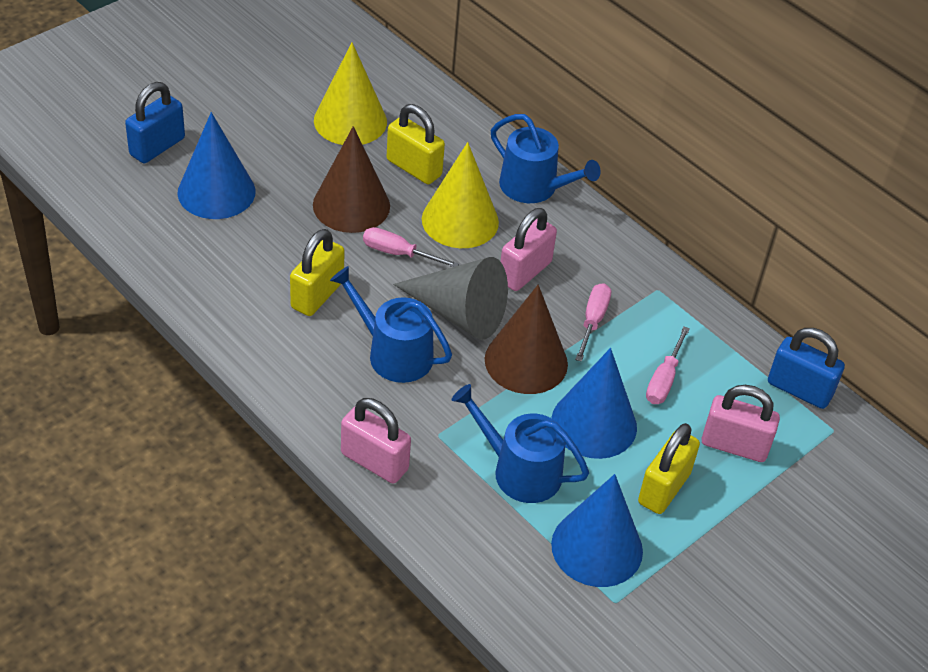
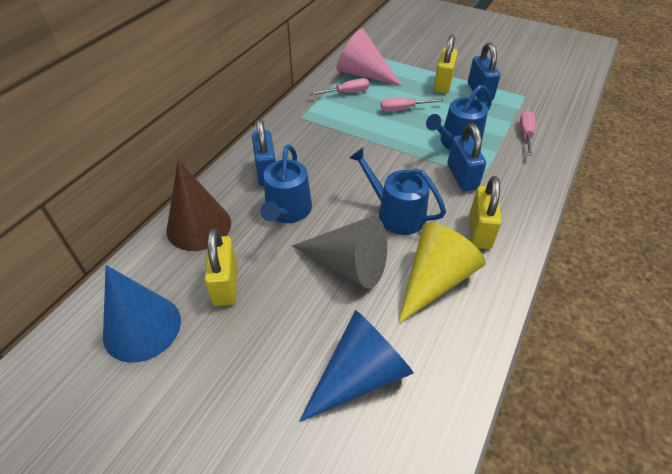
blue cone: [177,112,256,219] [551,348,637,459] [551,474,643,587] = 3 -> [103,265,181,363] [299,310,414,422] = 2
blue padlock: [125,82,185,163] [768,328,845,409] = 2 -> [252,119,276,186] [448,123,486,191] [468,42,500,102] = 3
brown cone: [313,126,390,233] [485,284,568,394] = 2 -> [167,160,231,251] = 1
pink cone: none = 0 -> [336,28,402,86] = 1
pink padlock: [341,398,411,484] [500,208,557,291] [701,385,780,462] = 3 -> none = 0
yellow cone: [314,42,387,145] [422,142,499,248] = 2 -> [398,222,486,324] = 1

